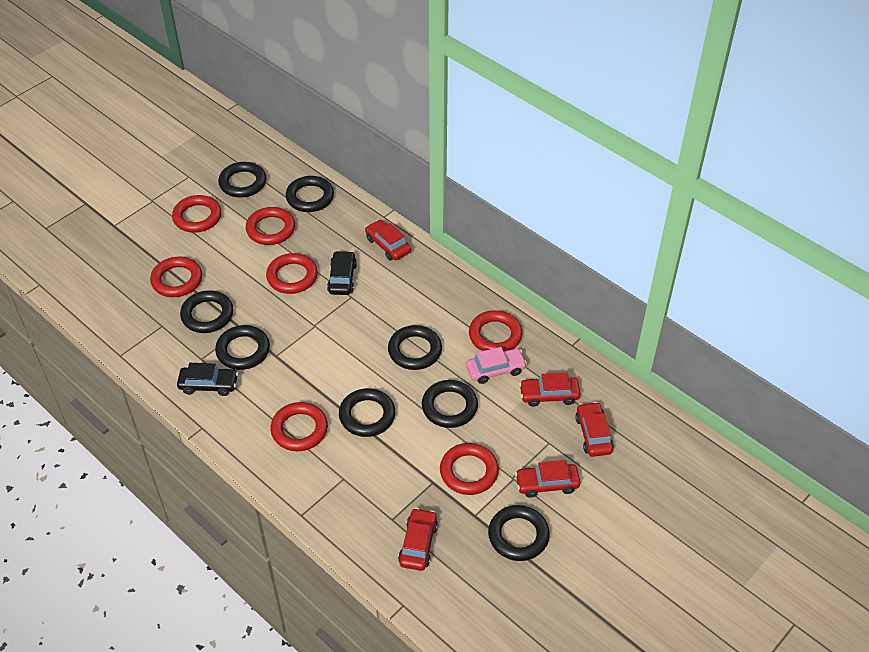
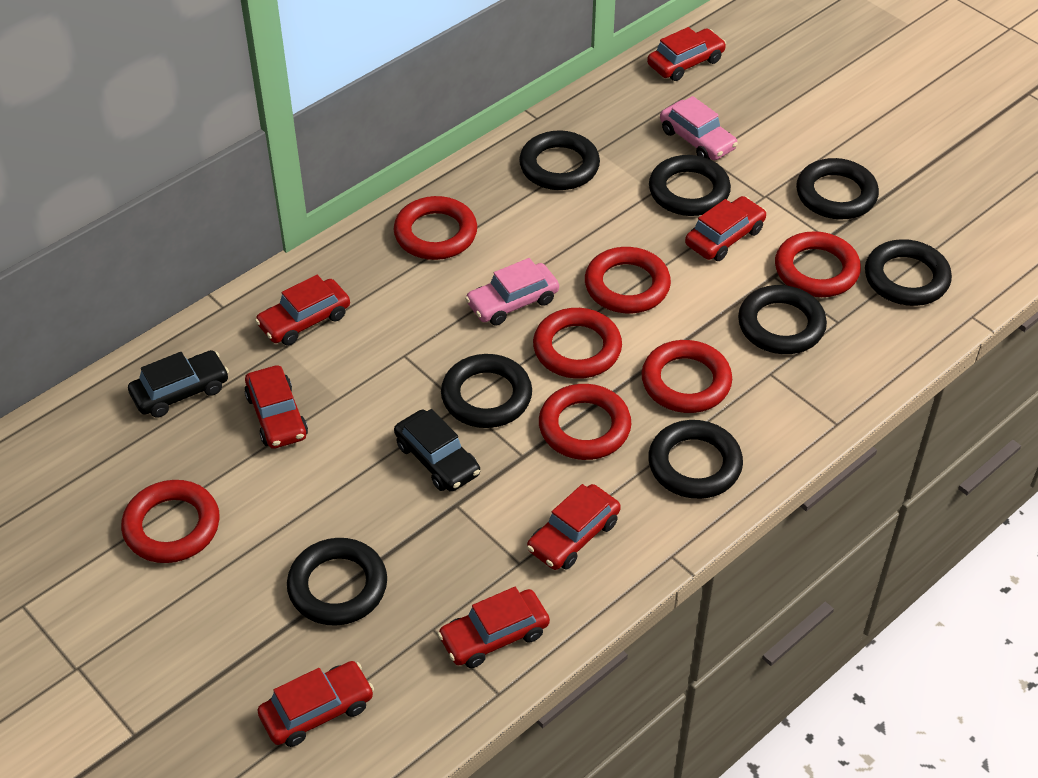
pink car: [466,347,527,384] = 1 -> [465,258,559,326] [660,96,738,160] = 2
red car: [365,220,411,261] [398,508,438,571] [515,460,580,498] [519,373,580,407] [575,402,614,457] = 5 -> [244,365,308,449] [255,275,350,345] [258,661,374,747] [438,587,550,668] [527,484,621,570] [647,27,726,81] [685,196,767,261] = 7

